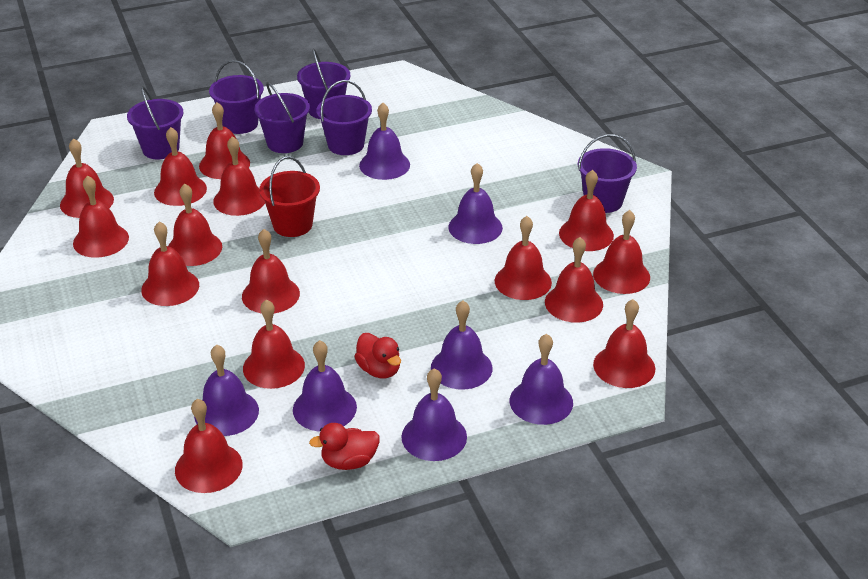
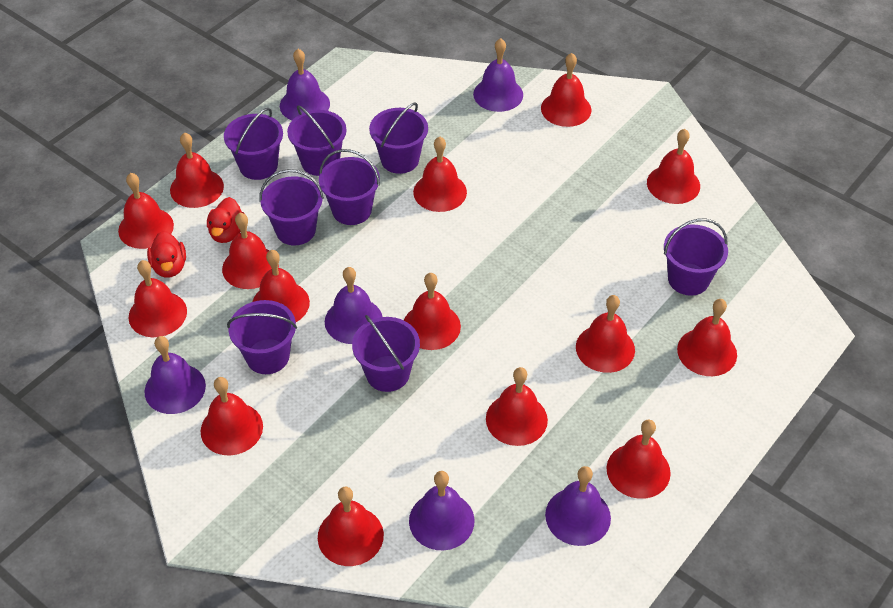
purple bell: [194,345,259,436] [293,340,357,432] [359,103,410,180] [401,368,467,461] [431,300,492,390] [448,163,503,244] [510,334,573,425] = 7 -> [144,336,206,414] [280,49,330,120] [325,267,382,344] [409,471,475,551] [473,38,523,112] [545,466,611,546] = 6
purple bucket: [127,86,184,159] [209,60,264,134] [254,82,310,153] [297,48,350,119] [317,80,372,155] [578,134,637,213] = 6 -> [224,108,283,180] [227,300,297,374] [259,169,324,245] [287,105,347,176] [319,149,380,225] [352,315,420,392] [369,102,428,174] [664,218,728,296] = 8
red bucket: [259,156,320,237] = 1 -> none = 0

